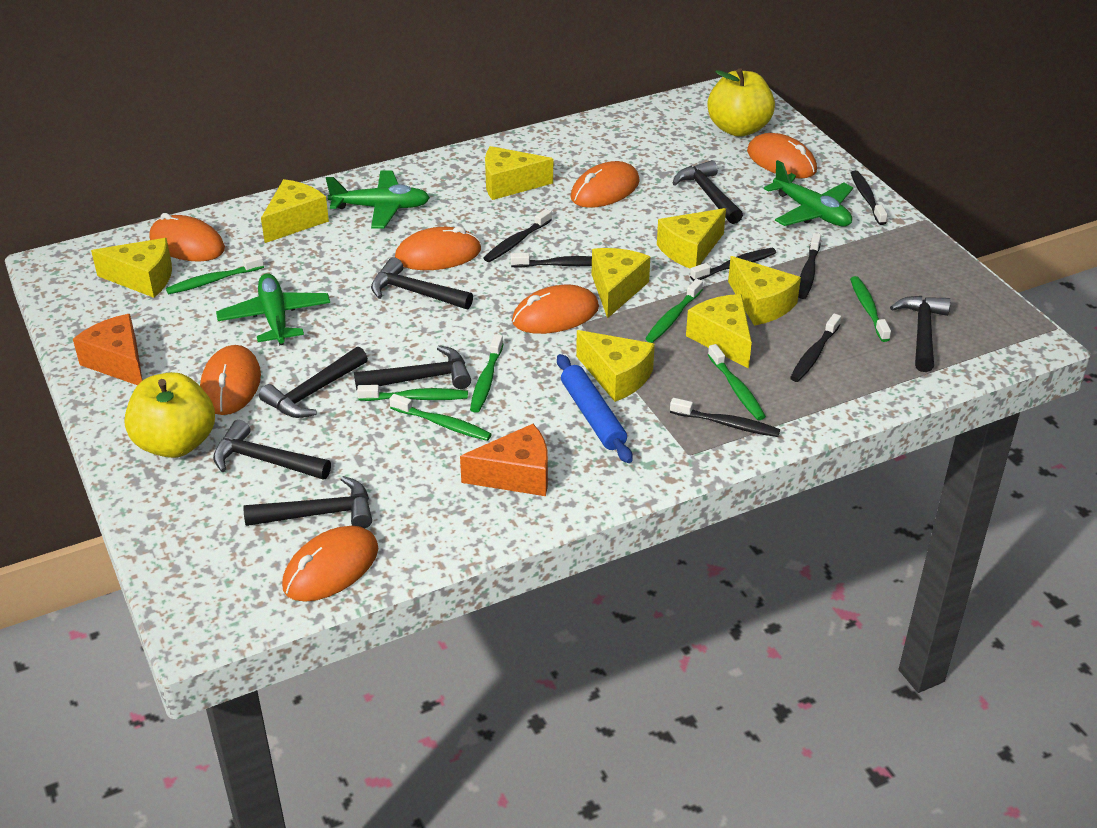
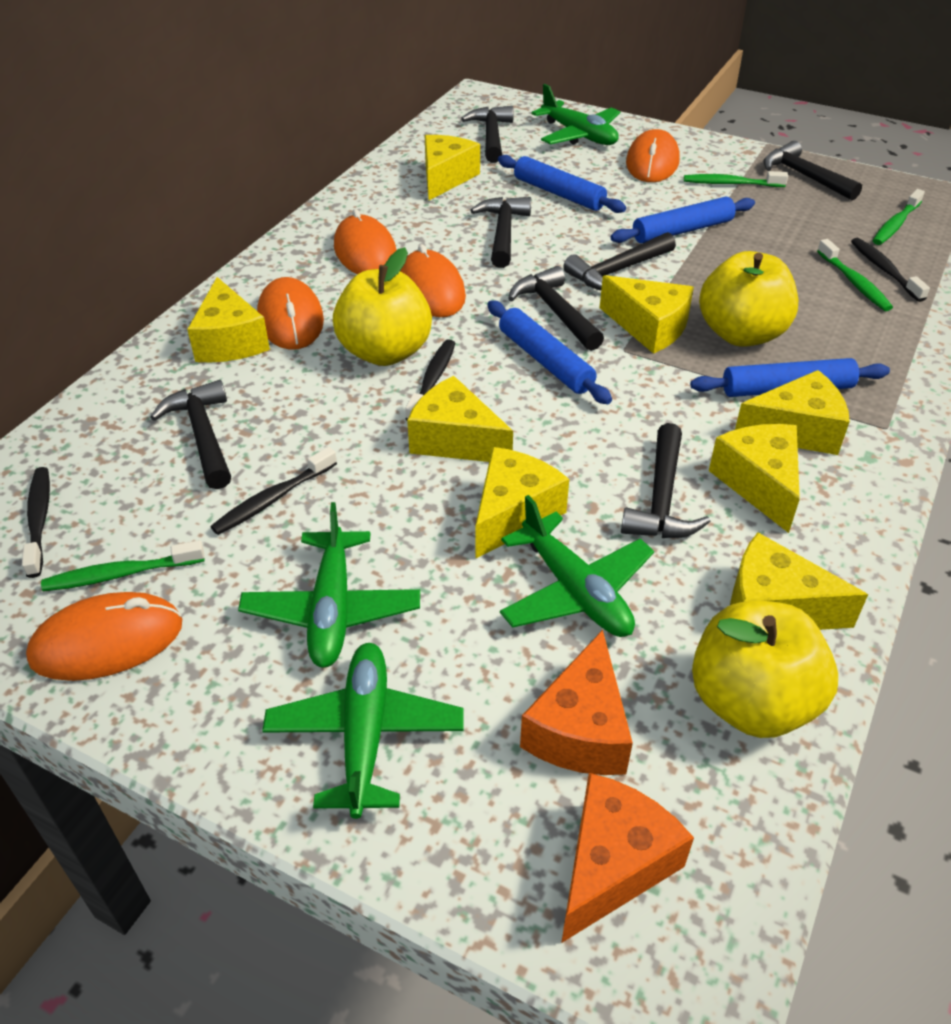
black toothbrush: [484,209,552,262] [510,253,592,268] [670,398,780,437] [690,248,776,281] [790,313,841,382] [798,233,821,299] [851,170,888,225] = 7 -> [22,467,50,578] [211,447,337,535] [405,339,455,421] [851,238,930,302] = 4
blue rolling pin: [557,354,633,463] = 1 -> [487,300,612,404] [498,155,626,213] [610,197,755,243] [690,358,890,397] = 4
green plane: [216,273,330,345] [326,171,430,229] [764,160,853,227] = 3 -> [238,502,420,668] [262,643,463,819] [500,495,654,637] [531,84,620,145] = 4
green toothbrush: [166,254,264,294] [357,385,468,401] [389,394,492,441] [470,334,503,413] [645,279,703,343] [708,344,766,420] [850,276,891,342] = 7 -> [41,540,205,591] [684,171,788,187] [817,239,893,311] [873,189,925,245] = 4
orange mouse: [149,213,225,262] [200,345,261,415] [282,526,378,602] [395,226,481,270] [512,285,599,334] [571,161,640,208] [747,133,817,179] = 7 -> [26,592,182,681] [257,277,324,350] [334,209,397,274] [400,244,466,317] [626,129,680,182] = 5
yellow apple: [124,372,215,458] [707,68,775,137] = 2 -> [333,247,432,366] [692,601,838,738] [699,251,798,347] = 3

